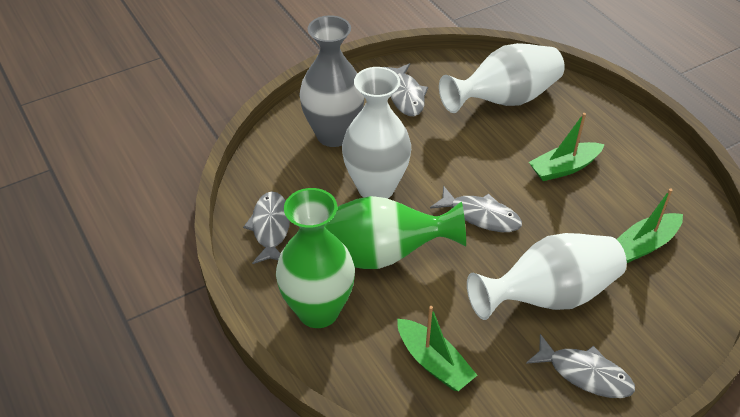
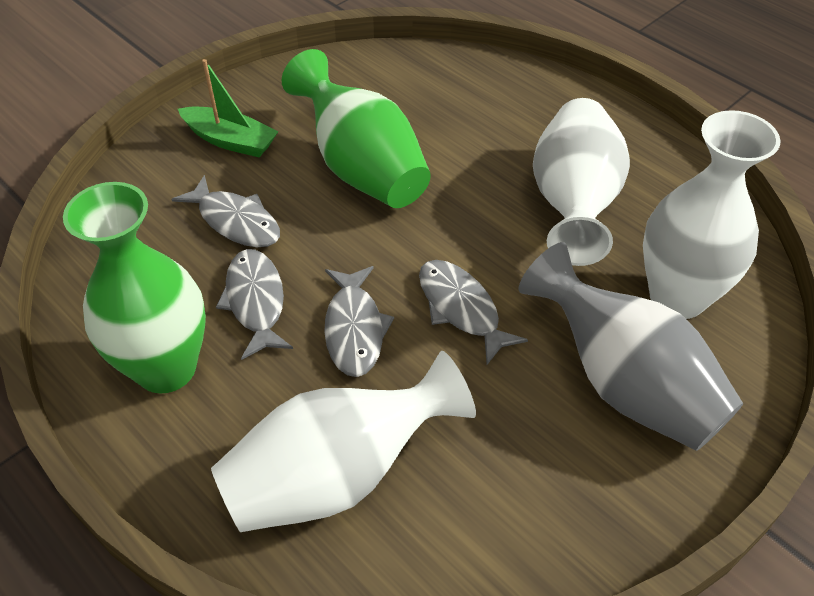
green boat: [397,306,477,391] [529,113,605,181] [616,188,683,263] = 3 -> [178,59,279,157] = 1

